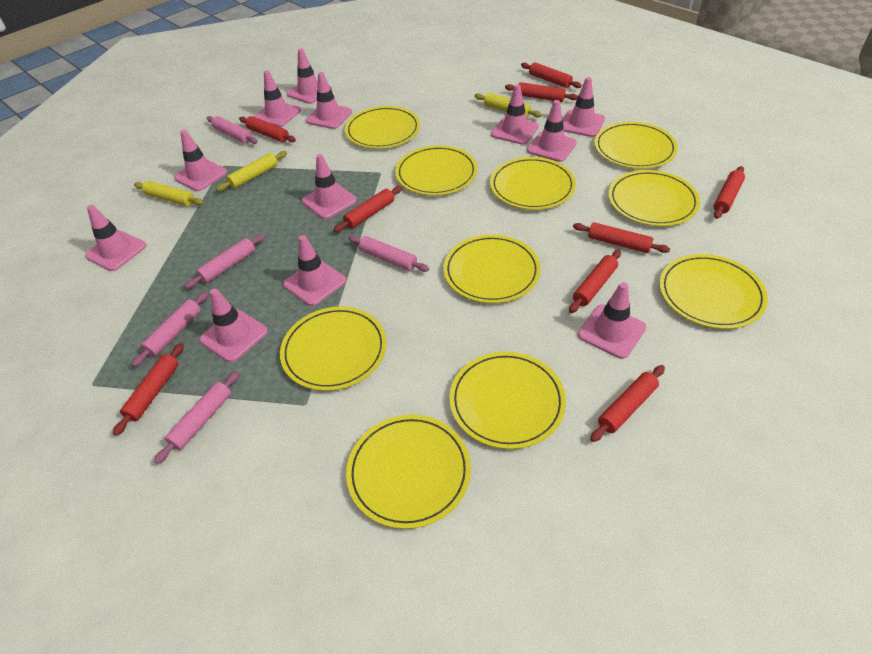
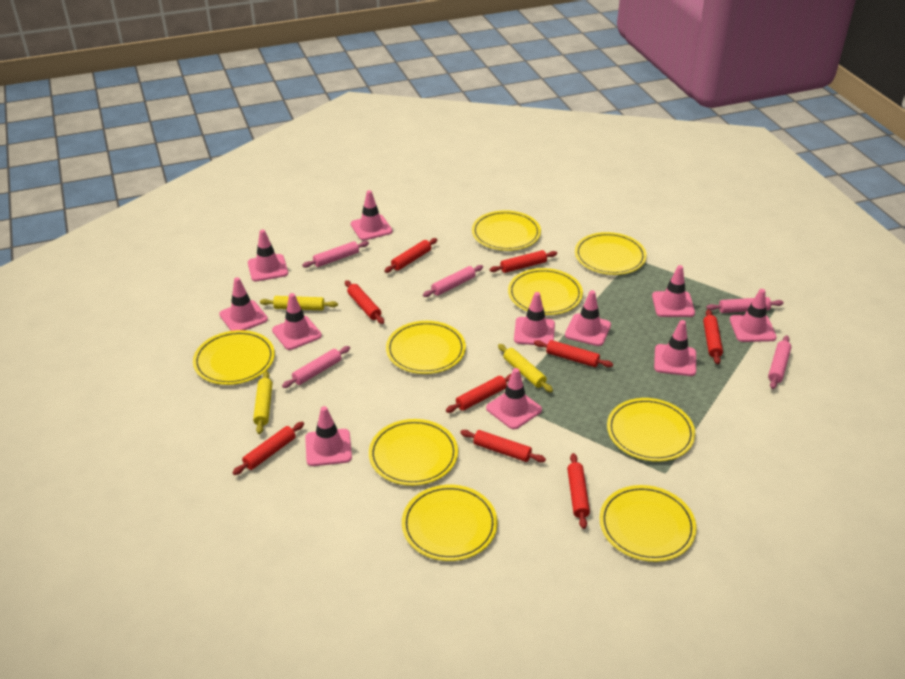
pink traffic cone: [85,205,147,271] [174,130,227,191] [199,289,268,362] [254,70,301,127] [283,235,346,306] [287,48,332,104] [302,154,357,219] [306,72,352,129] [491,84,539,145] [527,100,577,162] [563,77,605,137] [578,282,646,359] = 12 -> [219,277,268,331] [248,229,288,282] [272,293,322,350] [305,406,352,466] [351,190,393,241] [486,368,542,429] [514,292,555,345] [565,290,611,346] [652,265,695,317] [654,320,696,376] [730,289,777,342] = 11
yellow plate: [280,307,387,391] [345,106,420,149] [346,414,471,529] [395,145,477,195] [443,235,541,303] [449,352,566,449] [490,157,576,210] [594,122,678,169] [608,170,700,226] [660,254,768,329] = 10 -> [193,330,275,385] [369,419,458,486] [386,321,466,374] [402,485,498,561] [472,210,541,251] [508,268,583,315] [575,232,647,275] [599,485,697,562] [607,398,695,462] = 9

